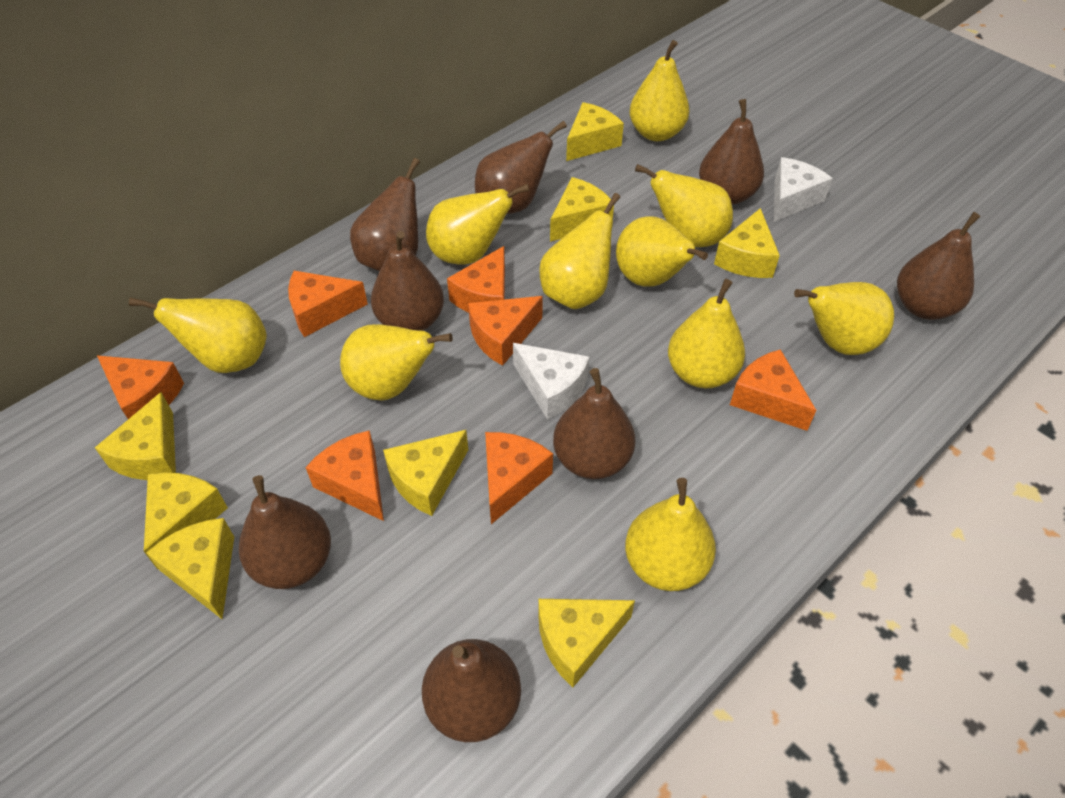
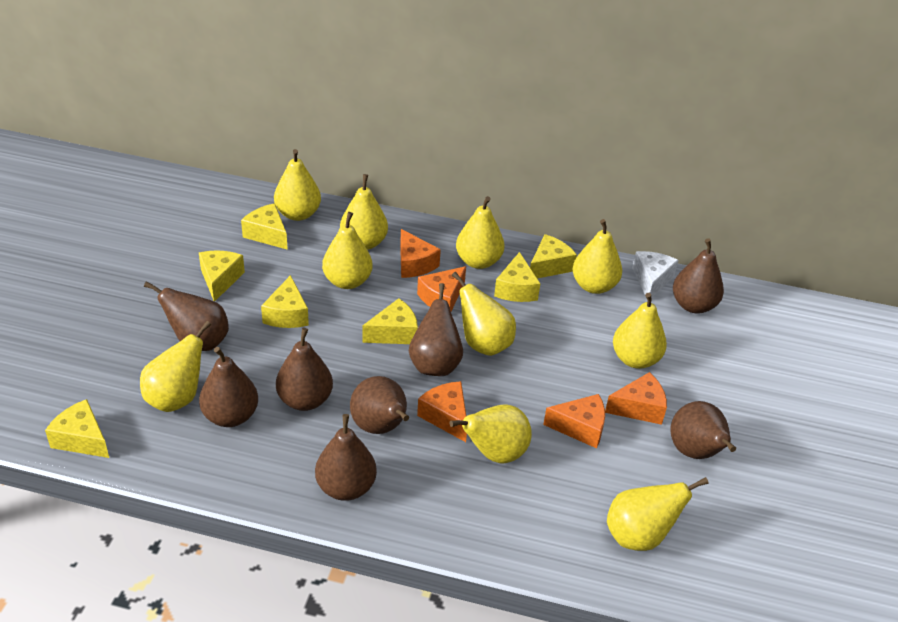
orange cheese: [97,356,184,419] [288,271,368,337] [305,430,384,521] [447,246,505,313] [468,296,543,366] [485,432,553,524] [730,349,816,431] = 7 -> [400,229,441,278] [417,266,466,311] [417,381,467,442] [543,394,605,448] [605,372,667,425] = 5
white cheese: [513,343,589,420] [774,157,833,222] = 2 -> [632,251,679,298] = 1
yellow cheese: [95,392,176,480] [144,473,228,569] [146,518,234,619] [383,430,468,516] [538,599,635,687] [550,177,614,242] [566,102,624,161] [714,208,780,278] = 8 -> [45,399,109,458] [199,250,245,302] [241,203,288,250] [261,275,309,328] [363,298,418,344] [494,252,541,302] [530,234,577,278] = 7

